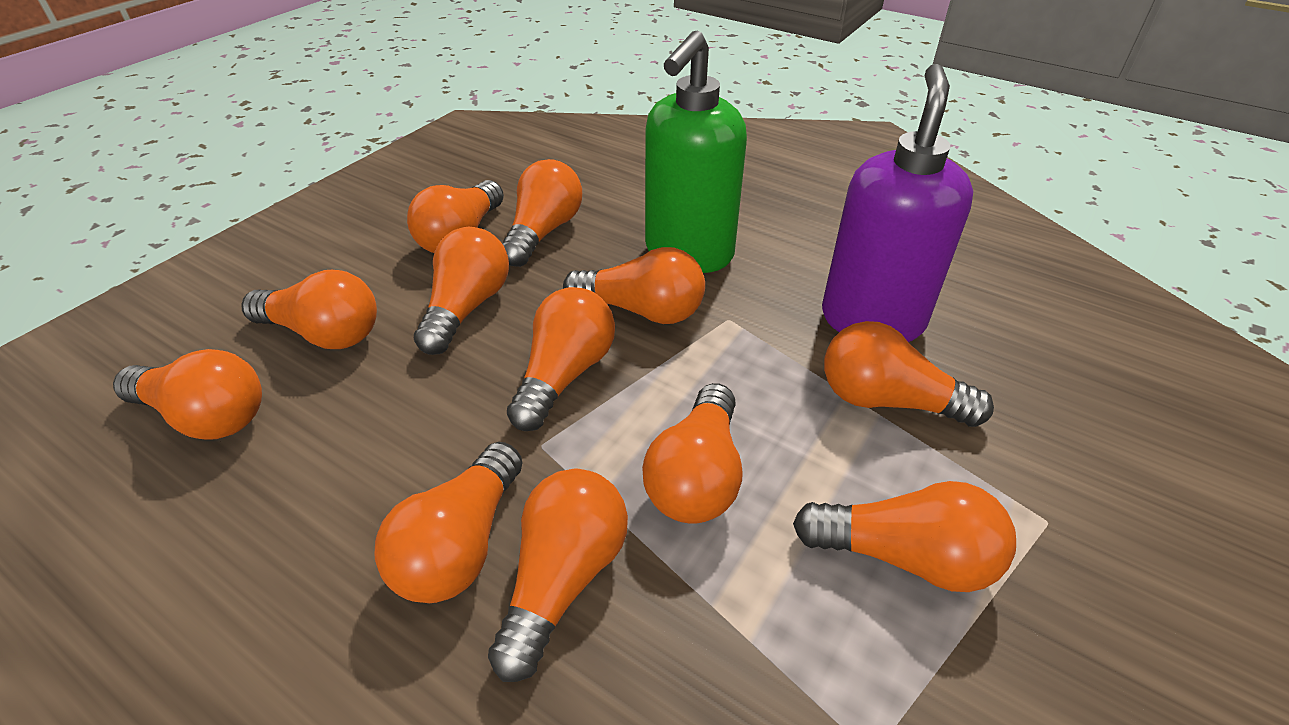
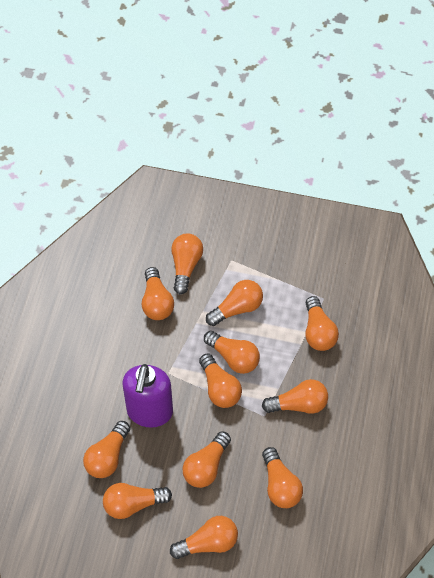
green soap dispenser: [645,30,747,273] = 1 -> none = 0

